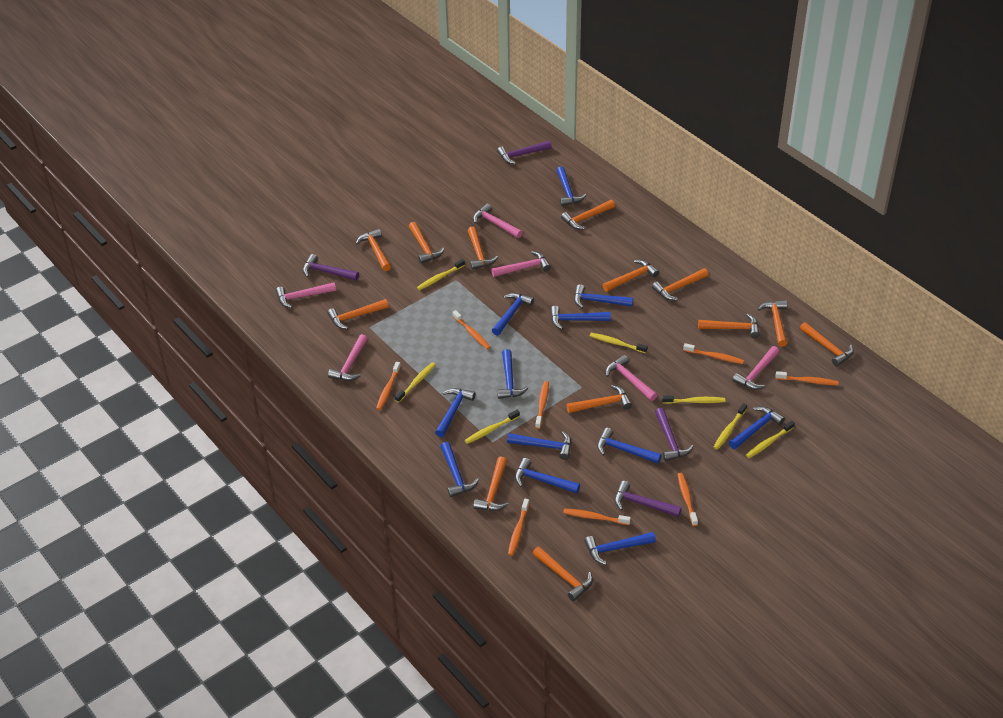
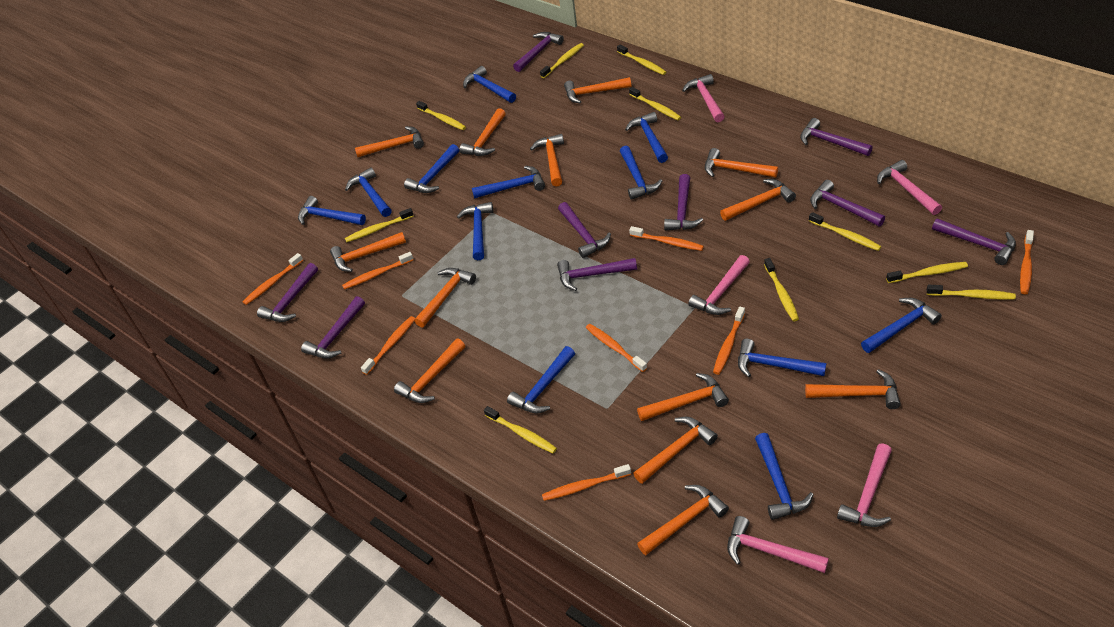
pink hammer: [276,282,336,308] [328,334,368,381] [473,204,523,238] [491,251,551,277] [606,355,657,401] [733,346,779,390] = 6 -> [682,74,725,122] [688,255,750,315] [727,516,829,573] [837,443,892,527] [877,160,942,215] = 5
purple hammer: [303,254,359,281] [497,141,552,164] [615,481,682,517] [655,408,693,461] = 4 -> [257,263,318,322] [301,296,365,359] [513,32,564,72] [557,258,637,291] [558,202,611,258] [664,174,703,231] [800,118,873,156] [810,180,885,226] [932,218,1016,265] = 9
yellow toothbrush: [395,362,436,403] [417,259,465,290] [465,410,520,444] [590,333,648,353] [662,395,725,404] [714,403,747,450] [746,421,795,458] = 7 -> [345,208,414,242] [416,101,466,130] [484,406,557,453] [540,43,584,78] [617,44,666,75] [629,87,681,120] [764,258,799,321] [809,212,881,251] [886,262,968,283] [927,284,1016,300] = 10

